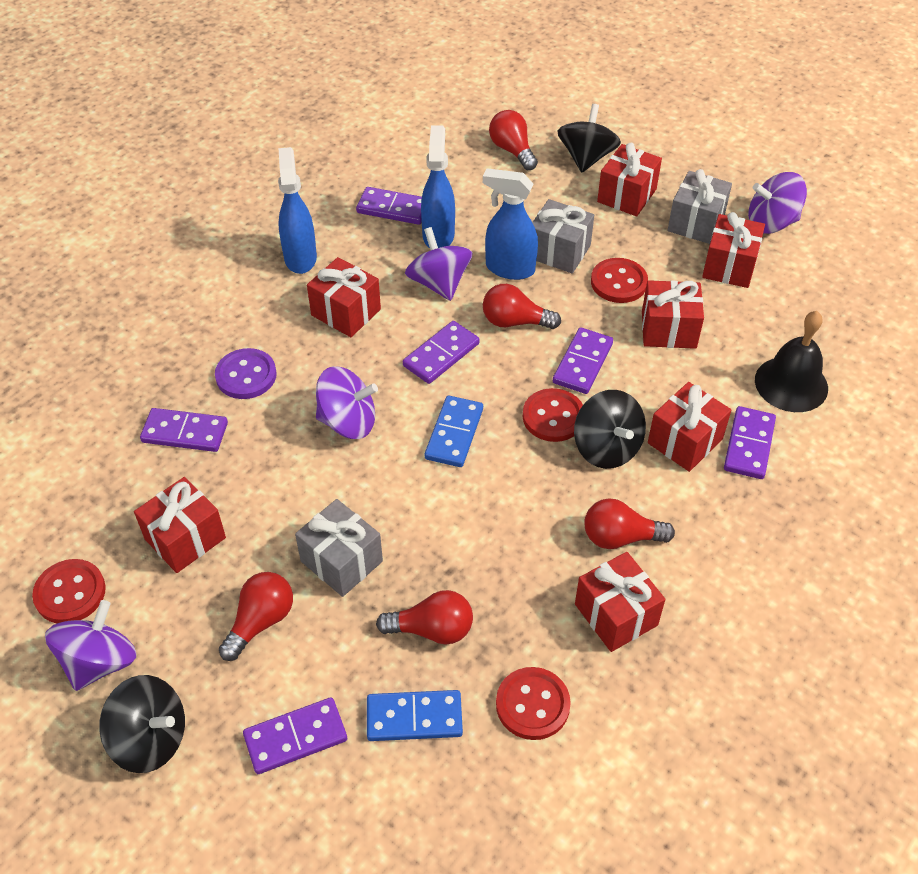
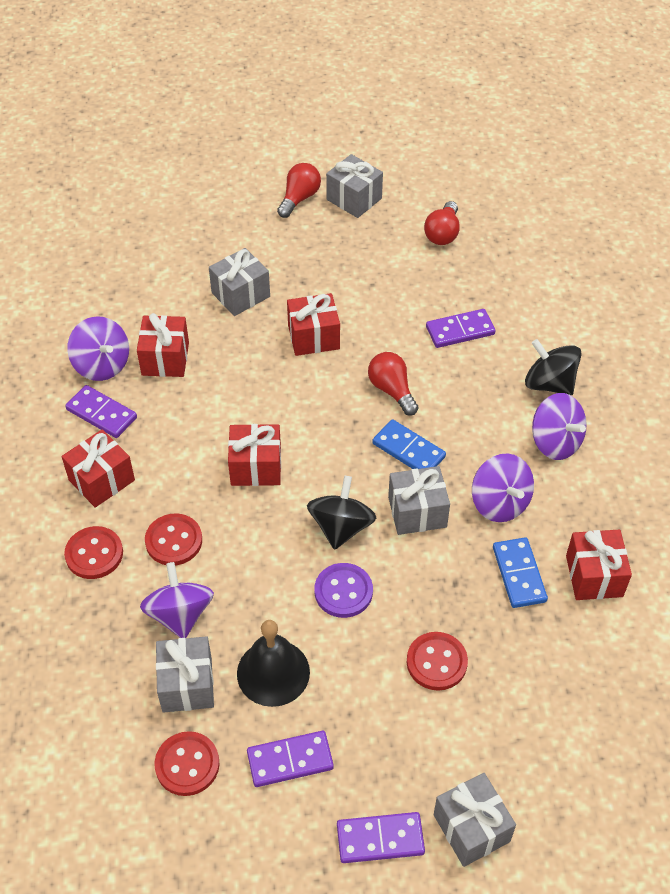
black spinning top: [99,675,185,773] [558,104,621,172] [574,390,646,469] = 3 -> [307,476,376,550] [525,339,582,395] = 2
blue spray bottle: [278,147,317,274] [421,125,455,248] [483,168,538,280] = 3 -> none = 0
grey gift: [295,499,383,597] [532,199,594,273] [668,169,732,244] = 3 -> [156,636,214,713] [209,248,270,316] [326,154,383,218] [388,466,450,535] [434,773,516,867] = 5
purple domino: [140,408,228,452] [243,697,347,774] [356,187,422,225] [403,321,479,384] [553,327,613,394] [724,406,776,479] = 6 -> [65,385,137,438] [247,731,334,787] [337,812,425,863] [426,309,496,348] = 4
red gift: [134,477,226,573] [307,257,381,337] [575,552,665,652] [597,143,662,216] [642,280,704,349] [648,382,731,472] [702,212,765,288] = 7 -> [62,429,135,508] [137,313,189,377] [228,424,281,486] [287,293,340,356] [566,529,632,600] = 5
red light bulb: [219,572,293,661] [376,590,473,645] [483,284,561,329] [489,110,538,170] [584,498,675,549] = 5 -> [277,163,321,218] [368,352,418,416] [424,201,460,245] = 3

